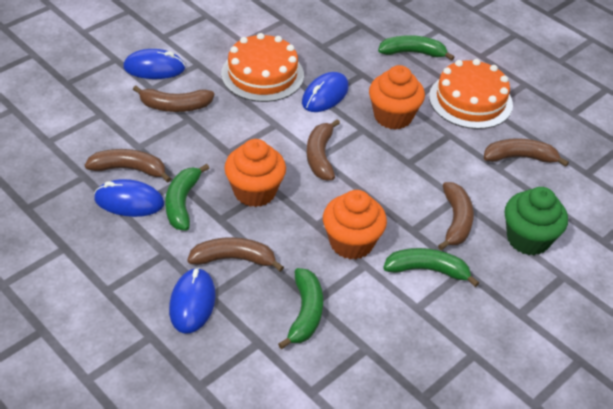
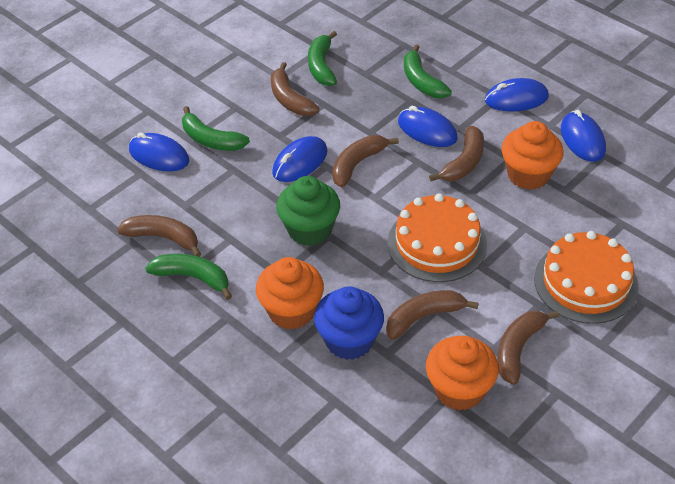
blue cupcake: none = 0 -> [314,286,384,360] = 1
blue mouse: [94,179,164,217] [123,49,185,79] [169,268,216,334] [302,72,349,112] = 4 -> [129,133,189,171] [272,136,327,182] [398,106,458,147] [485,78,549,112] [561,110,606,162] = 5

